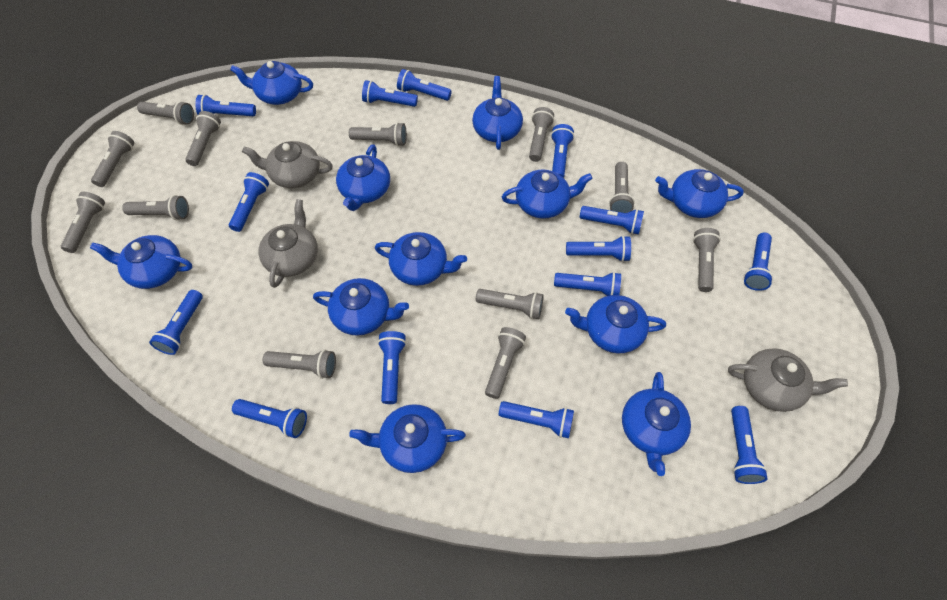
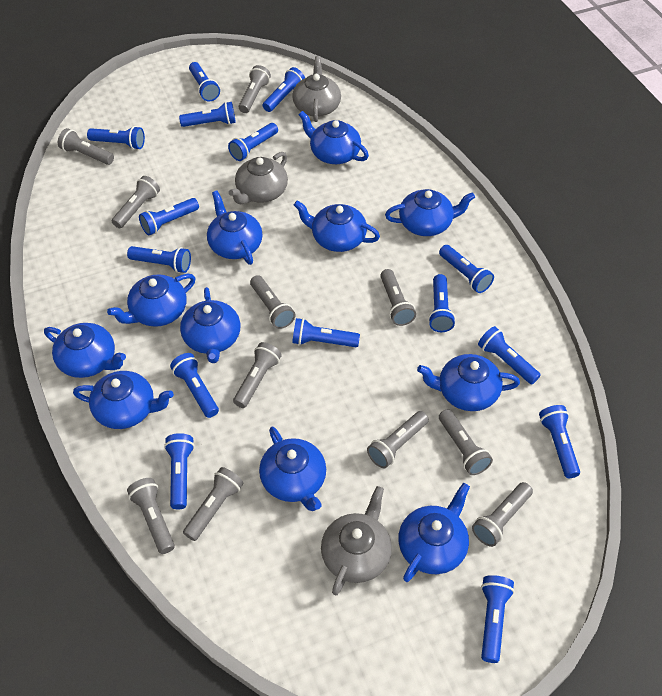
blue flashlight: [149,290,203,355] [195,94,256,116] [229,172,269,232] [232,399,307,438] [362,80,418,107] [378,331,406,404] [397,69,452,101] [499,401,574,438] [551,124,574,178] [554,272,621,296] [566,236,631,262] [580,206,644,234] [731,406,768,484] [744,233,773,291] = 14 -> [87,126,145,150] [127,246,191,273] [139,198,199,235] [164,433,195,509] [170,353,219,418] [179,102,236,127] [189,62,220,101] [228,123,278,161] [263,67,305,112] [292,318,360,347] [428,274,455,332] [439,245,494,293] [478,326,541,384] [481,575,515,663] [539,405,580,478] = 15
grey flashlight: [61,192,105,253] [91,131,134,187] [122,195,189,220] [137,101,194,125] [185,111,221,166] [263,350,336,379] [349,122,407,146] [476,289,544,319] [485,327,526,399] [529,107,554,162] [609,162,635,213] [693,228,721,292] = 12 -> [58,128,114,165] [112,176,160,228] [127,478,175,554] [183,467,244,541] [233,342,282,408] [239,65,271,113] [250,275,295,329] [367,411,429,468] [380,269,416,326] [439,409,493,475] [472,482,533,547] = 11

